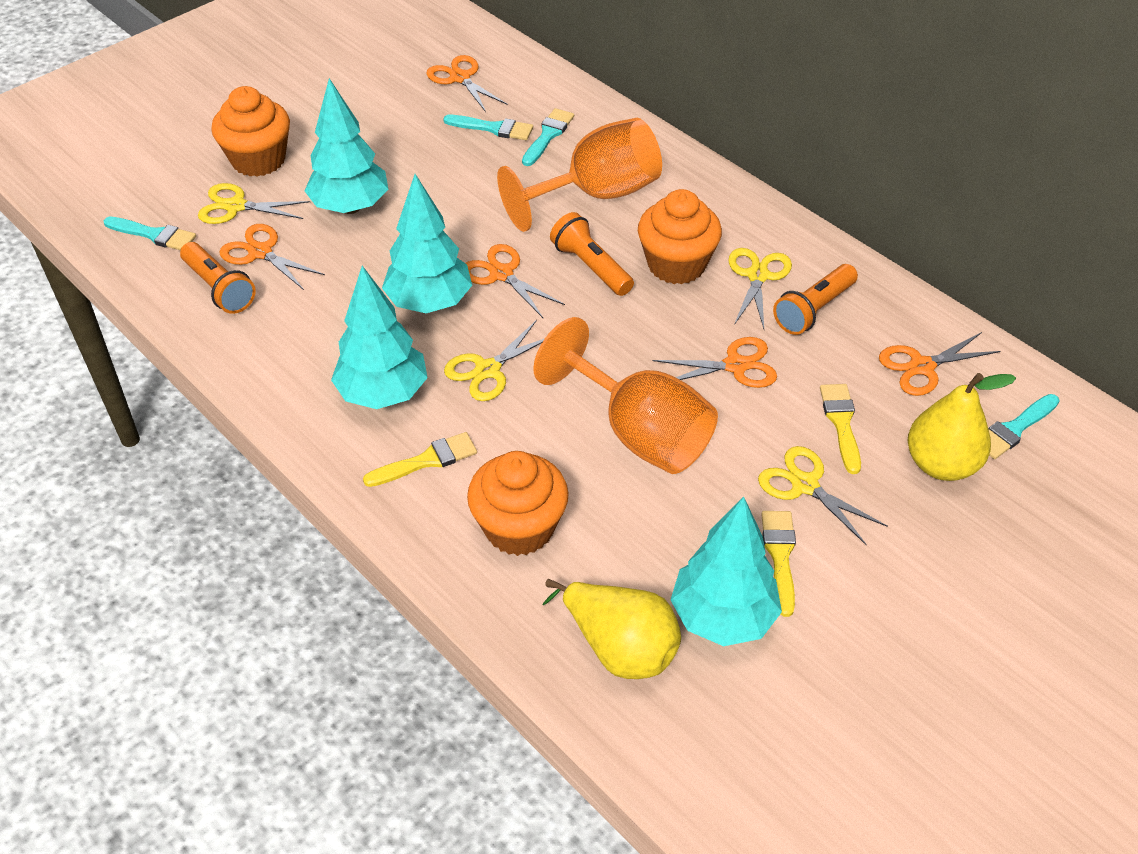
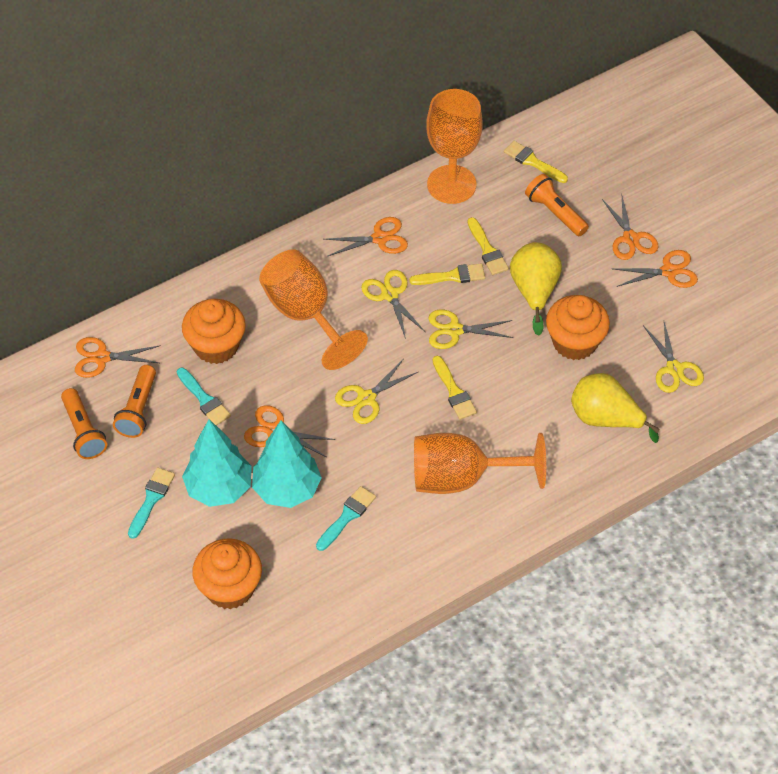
orange goblet: [497,118,662,232] [533,317,718,474] = 2 -> [259,249,368,370] [414,433,546,494] [426,89,483,204] = 3
turquoise brush: [103,217,196,250] [443,115,533,140] [522,108,574,166] [989,394,1060,459] = 4 -> [128,467,175,539] [177,368,231,426] [316,486,376,551] = 3
turquoise tree: [305,78,388,214] [331,266,428,409] [382,174,472,313] [671,497,782,646] = 4 -> [182,419,252,507] [252,421,322,508] = 2
yellow brush: [363,432,477,487] [761,511,796,617] [820,384,861,474] = 3 -> [409,264,485,285] [432,356,477,420] [467,217,509,275] [504,141,568,183] = 4

